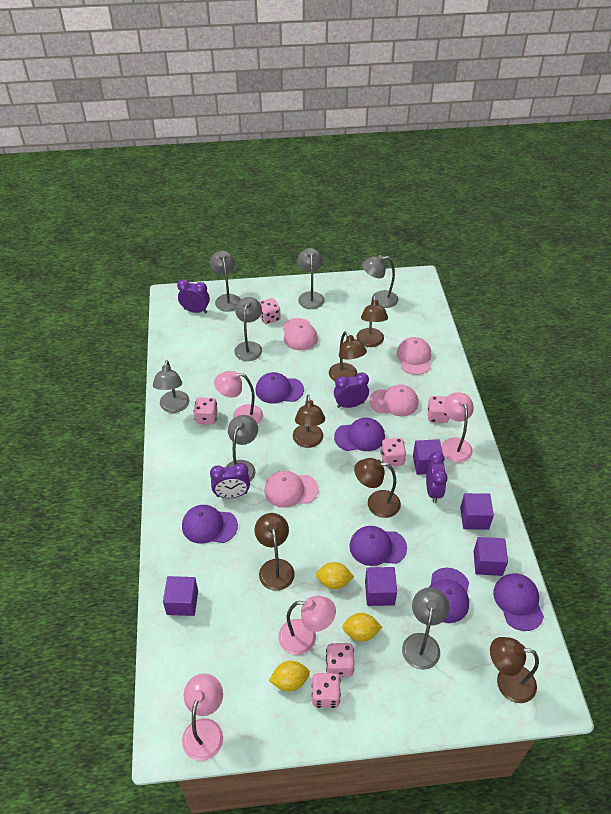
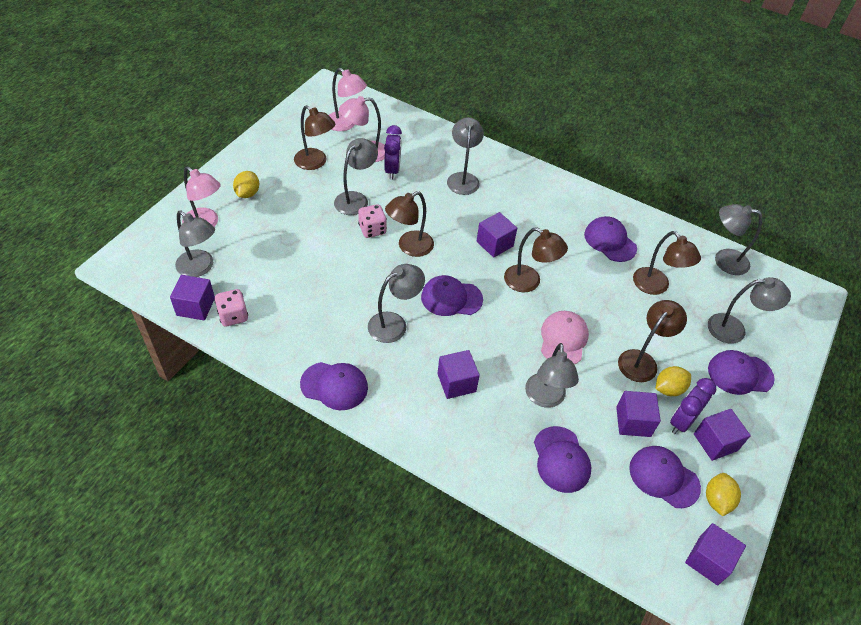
brown lamp: [255,513,295,591] [293,395,325,448] [329,331,367,381] [354,458,401,518] [357,296,388,347] [490,637,539,703] = 6 -> [294,105,335,170] [385,191,434,257] [504,227,568,292] [618,300,687,382] [633,231,701,295] = 5
pink cap: [264,471,319,508] [282,318,318,351] [369,384,419,416] [397,337,431,375] = 4 -> [541,311,589,364] = 1
pink dice: [193,397,218,424] [260,298,280,324] [312,673,341,708] [326,643,354,677] [381,438,406,467] [427,396,450,423] = 6 -> [214,289,248,327] [358,204,387,238] = 2
pink lamp: [182,673,223,761] [214,371,263,425] [278,596,336,655] [441,392,474,463] = 4 -> [182,167,221,227] [329,68,367,131] [339,96,385,162] = 3
purple clock: [177,279,210,313] [210,463,250,498] [334,372,369,408] [426,452,448,503] = 4 -> [384,125,402,180] [670,378,716,434] = 2
purple cube: [163,576,198,616] [365,567,397,606] [413,439,443,475] [460,493,494,530] [473,537,508,576] = 5 -> [170,275,215,320] [437,350,480,399] [477,212,517,257] [616,391,661,437] [685,523,746,585] [694,409,751,461] = 6

